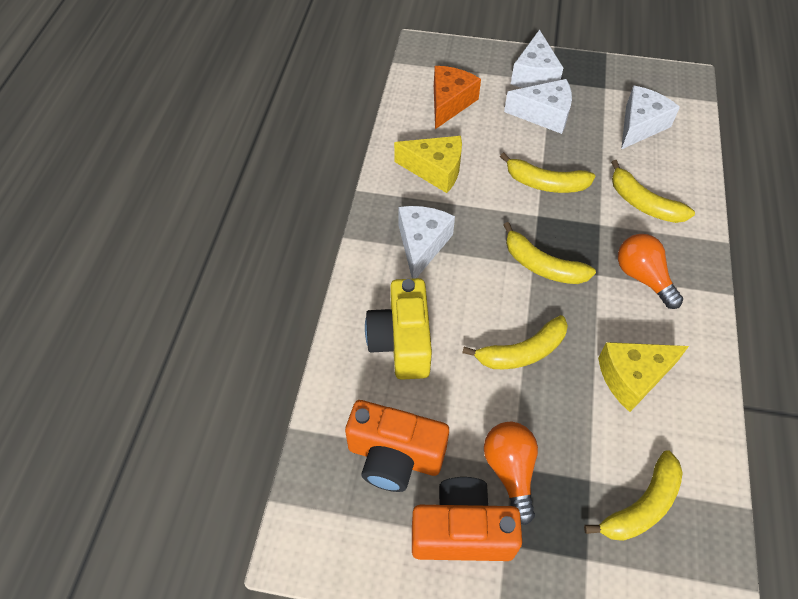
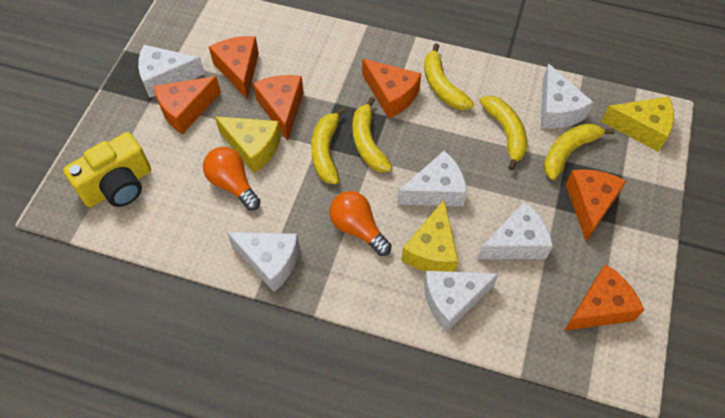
orange camera: [345,400,449,492] [412,477,522,561] = 2 -> none = 0
orange cheese: [434,66,481,129] = 1 -> [154,76,221,134] [209,36,259,99] [253,75,304,141] [362,58,421,119] [564,264,644,331] [566,169,626,242] = 6
white cheese: [399,206,455,279] [504,79,572,134] [511,30,563,88] [621,86,680,149] = 4 -> [138,45,205,98] [227,232,300,292] [397,151,467,206] [424,271,499,332] [478,201,553,259] [541,63,594,129] = 6
yellow cheese: [394,136,462,193] [598,342,689,412] = 2 -> [215,116,281,174] [401,200,458,272] [601,97,674,152] = 3

